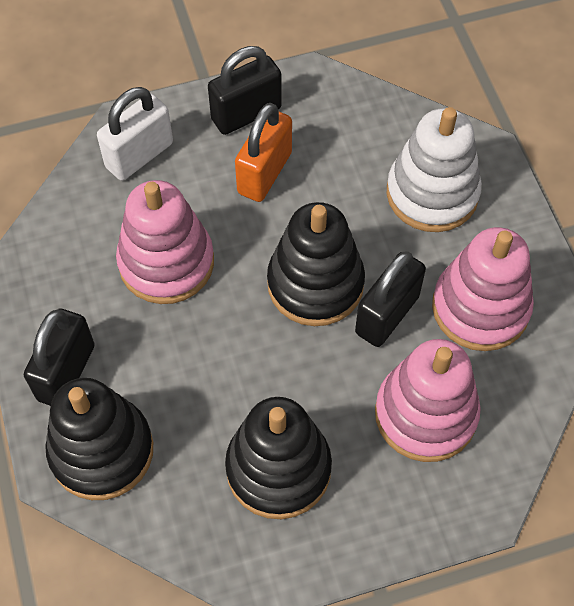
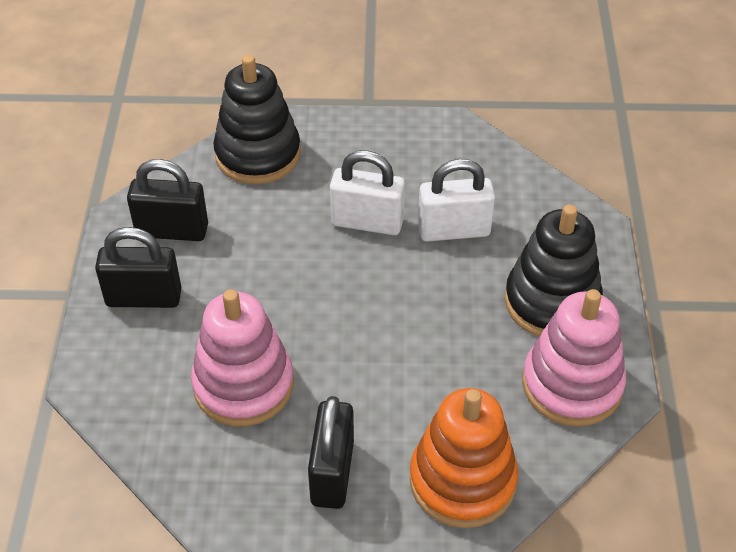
black stacking toy: [45,378,153,500] [225,397,332,519] [267,202,365,326] = 3 -> [213,55,301,184] [505,204,603,336] = 2
orange padlock: [235,103,292,202] = 1 -> none = 0
orange stacking toy: none = 0 -> [409,388,518,528] = 1
pink stacking toy: [116,180,214,304] [375,339,481,462] [432,227,534,351] = 3 -> [191,290,294,426] [522,289,626,427] = 2
white padlock: [97,87,173,181] = 1 -> [330,151,405,235] [418,159,495,242] = 2
white stacking toy: [387,107,482,232] = 1 -> none = 0

